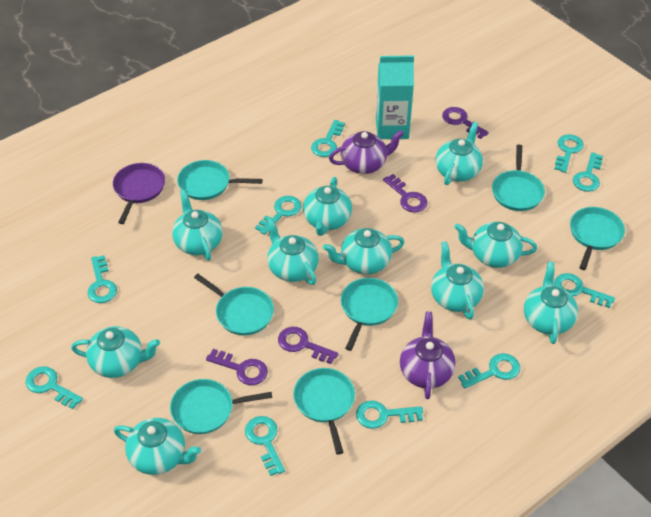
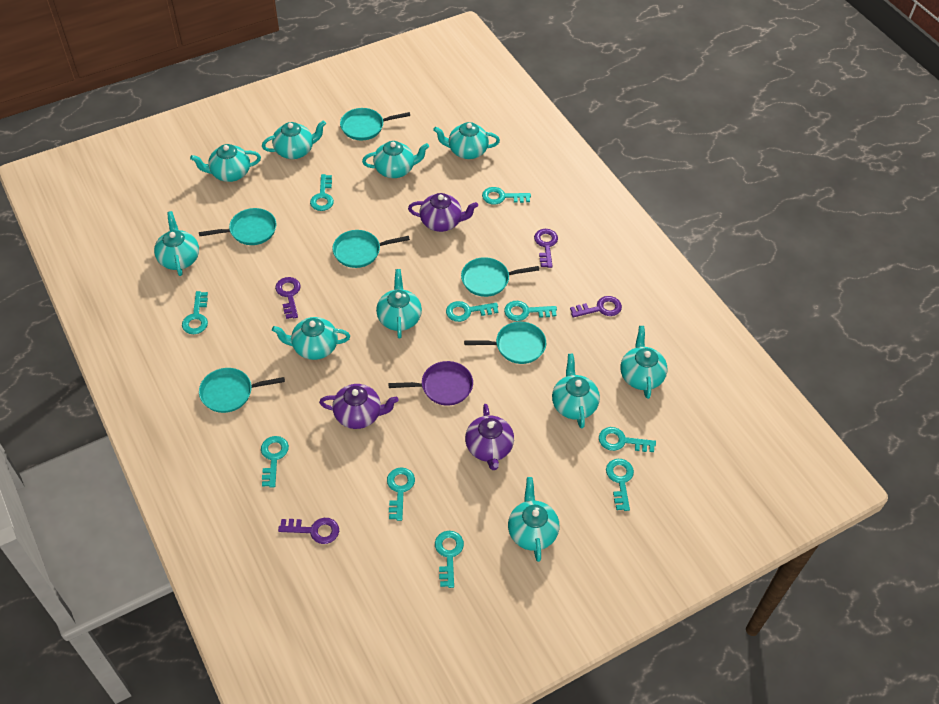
purple teapot: [329,130,404,174] [400,312,456,399] = 2 -> [319,384,399,429] [408,193,478,232] [465,404,514,470] = 3
turquoise carton: [376,55,414,139] = 1 -> none = 0
turquoise pan: [170,379,272,434] [177,160,262,200] [194,274,274,335] [293,368,355,455] [341,278,398,351] [492,145,545,211] [570,207,625,270] = 7 -> [199,208,276,245] [199,368,285,413] [332,230,410,268] [340,108,410,140] [461,257,539,297] [464,322,546,364] = 6

